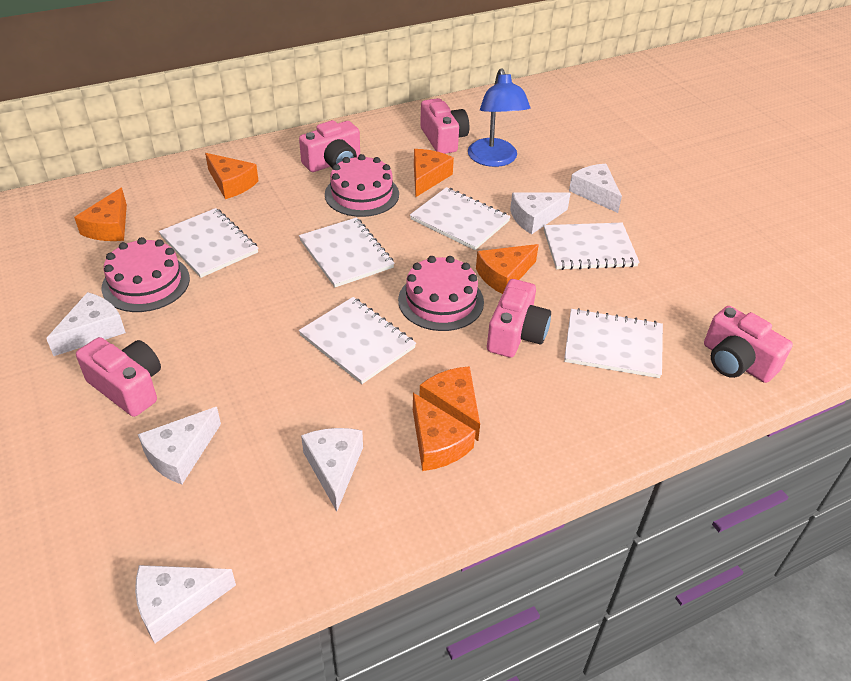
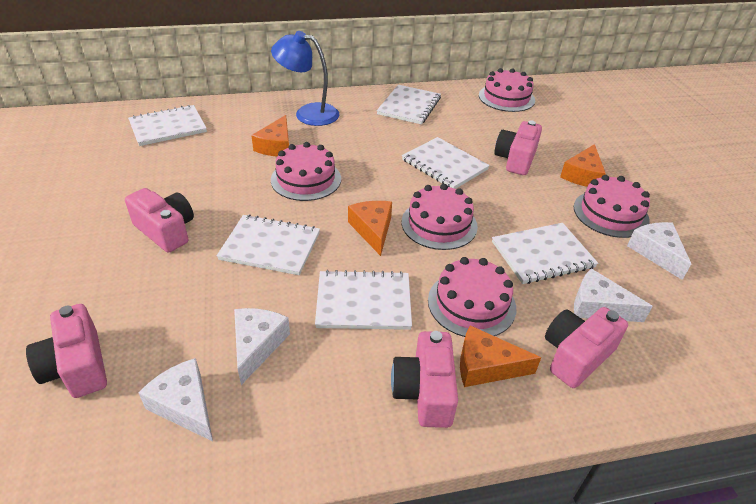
orange cheese: [74,188,127,241] [205,153,259,199] [413,393,475,471] [414,149,454,197] [420,366,480,441] [476,244,539,294] = 6 -> [251,115,289,156] [348,201,392,256] [460,325,541,387] [560,144,606,187] = 4
pink cake: [101,237,190,312] [325,154,399,217] [398,256,484,331] = 3 -> [271,142,341,201] [402,184,478,250] [428,257,516,337] [479,68,535,112] [574,175,650,238] = 5
white cheese: [46,292,126,356] [135,565,236,643] [138,407,221,484] [301,428,363,512] [510,192,571,234] [569,164,622,213] = 6 -> [139,358,213,442] [234,308,290,385] [574,268,653,322] [627,222,691,280] = 4

